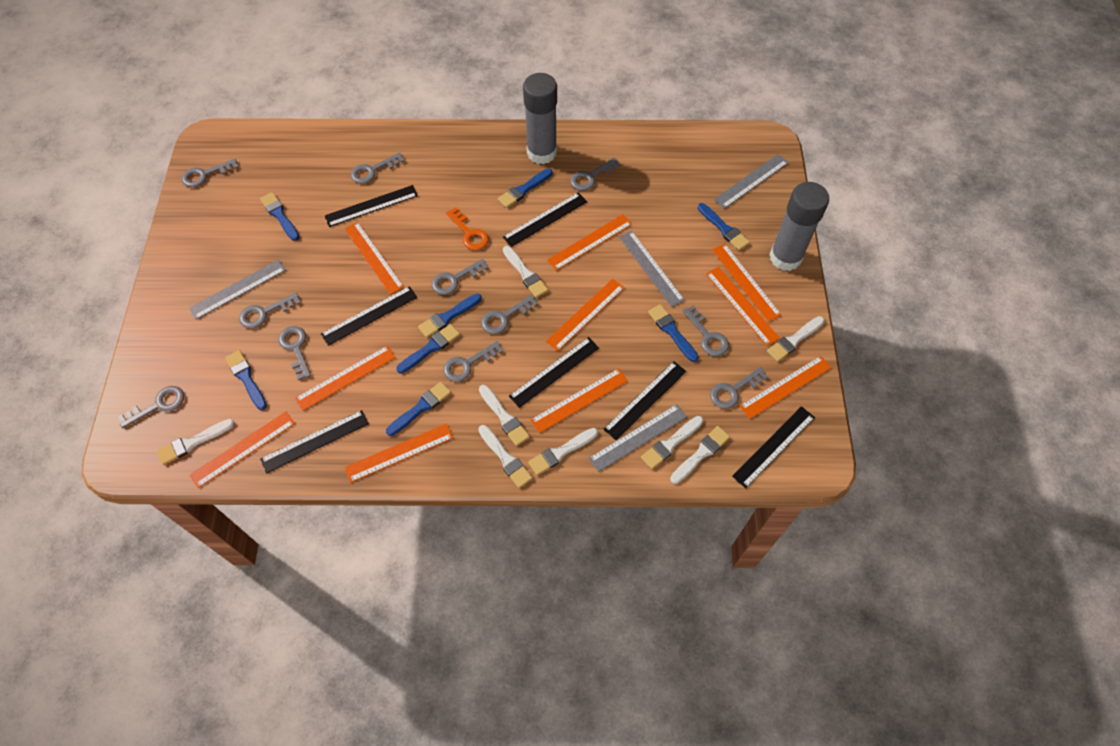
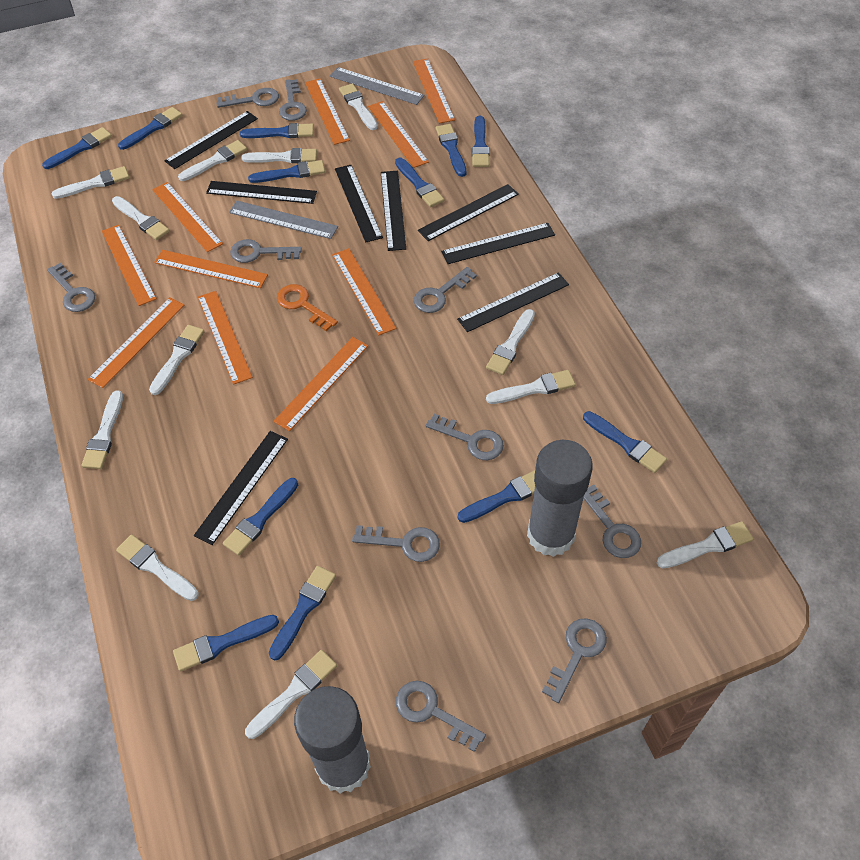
black ruler: [260,410,369,473] [321,286,417,346] [325,185,418,227] [503,192,587,247] [509,337,599,408] [604,361,686,440] [732,406,815,488] = 7 -> [164,111,258,169] [194,431,288,545] [206,181,317,204] [335,165,383,242] [381,171,406,251] [418,184,519,241] [441,223,555,264] [457,272,569,332] = 8
blue brush: [225,350,267,410] [260,192,299,241] [386,382,451,436] [396,324,460,374] [418,294,482,338] [498,168,552,208] [648,304,698,362] [698,203,750,250] = 8 -> [42,127,112,169] [118,107,182,150] [173,615,279,672] [223,478,298,556] [240,123,314,138] [248,160,325,183] [269,566,336,661] [395,158,444,207] [435,124,466,177] [458,470,535,523] [472,115,490,167] [583,411,667,473] = 12
grey key: [118,386,184,428] [182,159,238,187] [239,293,300,329] [278,326,311,380] [351,152,404,184] [432,259,488,295] [443,341,503,382] [481,295,538,334] [570,158,621,191] [683,305,729,356] [710,367,768,409] = 11 -> [47,263,95,312] [216,88,279,108] [230,239,302,263] [279,79,307,121] [352,525,440,562] [396,681,486,752] [414,267,477,313] [426,414,504,460] [542,619,607,703] [583,484,641,558] = 10
grey ruler: [189,260,286,320] [589,404,687,472] [619,231,685,307] [714,154,788,209] = 4 -> [229,201,338,239] [330,67,424,105] = 2
white brush: [157,419,235,465] [478,425,532,488] [479,385,530,446] [503,246,548,298] [528,428,598,475] [641,416,703,469] [670,426,730,484] [767,316,825,362] = 8 -> [51,166,130,199] [81,390,123,469] [112,196,170,240] [116,535,199,601] [149,325,205,395] [178,140,247,181] [241,148,317,163] [245,650,337,739] [339,83,378,130] [486,309,535,375] [486,370,576,404] [657,521,753,568] = 12

